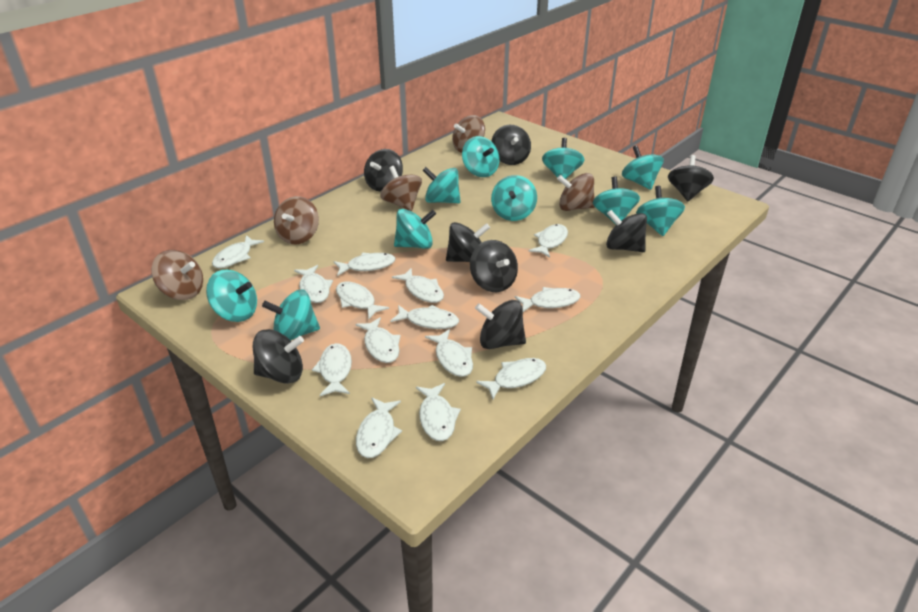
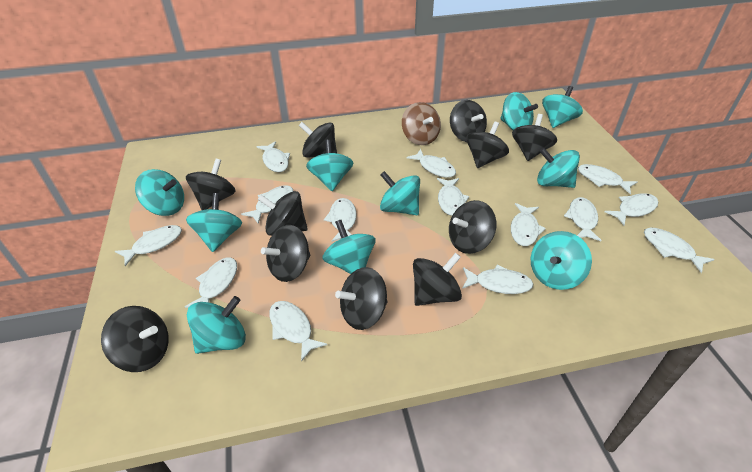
black spinning top: [253,329,304,384] [364,149,403,192] [446,222,490,262] [470,240,518,292] [475,300,526,349] [491,125,531,165] [606,210,647,252] [668,155,714,201] = 8 -> [101,306,169,372] [186,158,235,210] [258,191,308,236] [261,225,311,282] [298,122,337,157] [335,267,387,330] [413,253,462,306] [449,200,496,254] [450,100,487,142] [466,122,509,168] [512,114,557,161] = 11
brown spinning top: [151,250,203,300] [274,196,319,244] [380,166,422,211] [452,115,485,153] [557,173,595,211] = 5 -> [402,102,441,145] = 1

